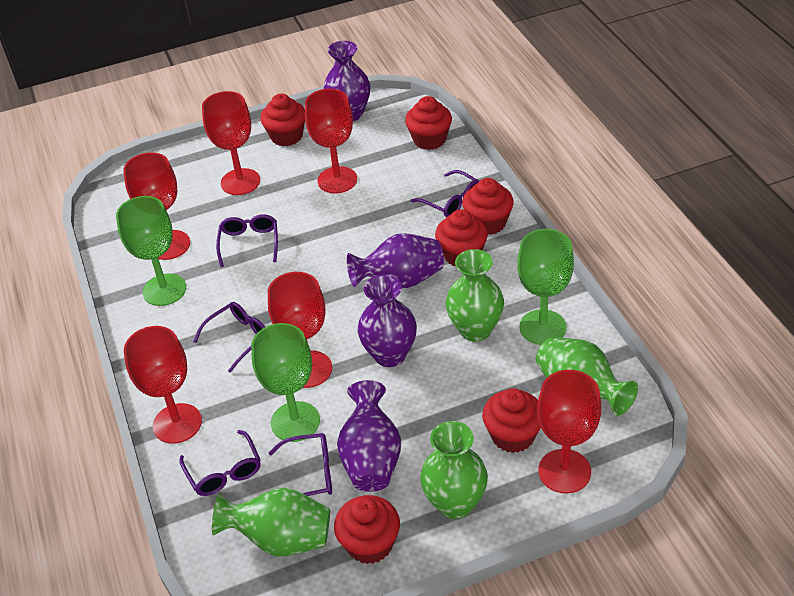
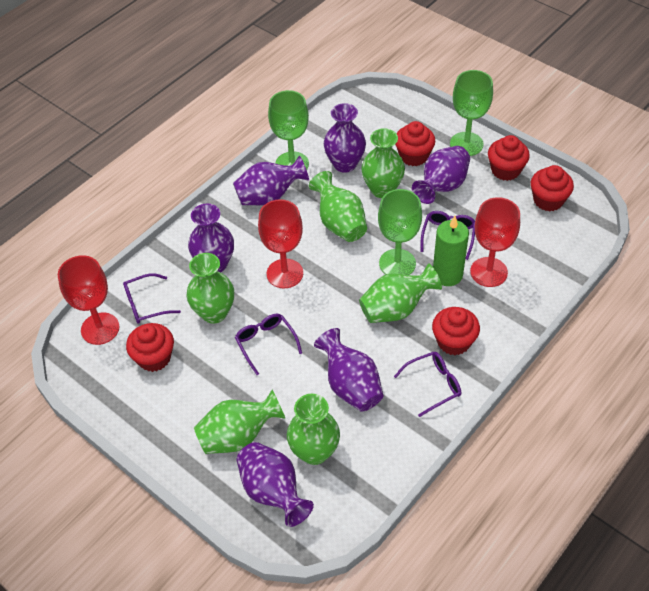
green candle: none = 0 -> [433,216,469,286] = 1
green vase: [212,488,330,556] [420,421,488,519] [446,249,504,342] [536,337,638,416] = 4 -> [187,253,234,323] [194,390,286,454] [287,394,340,465] [309,171,367,242] [359,263,442,323] [361,128,405,198] = 6
purple glasses: [179,430,261,496] [193,302,265,373] [216,214,278,267] [269,433,332,496] [411,170,479,217] = 5 -> [123,273,181,324] [235,314,302,375] [394,352,461,417] [421,211,475,260] = 4
purple vase: [324,41,370,121] [337,380,401,492] [347,233,444,288] [358,275,417,367] = 4 -> [188,204,234,272] [233,156,309,205] [237,442,314,527] [314,328,384,412] [324,103,366,173] [412,146,470,204] = 6
red cupcake: [260,94,305,146] [334,495,400,564] [405,96,452,150] [435,210,488,266] [462,178,514,235] [482,389,541,453] = 6 -> [126,323,174,372] [395,121,435,166] [432,307,480,355] [488,135,530,181] [531,165,574,211] = 5
red goblet: [123,152,190,260] [124,326,202,444] [202,91,260,195] [268,272,332,388] [305,89,357,194] [537,370,601,493] = 6 -> [58,255,120,345] [258,199,303,288] [470,197,520,287] = 3

